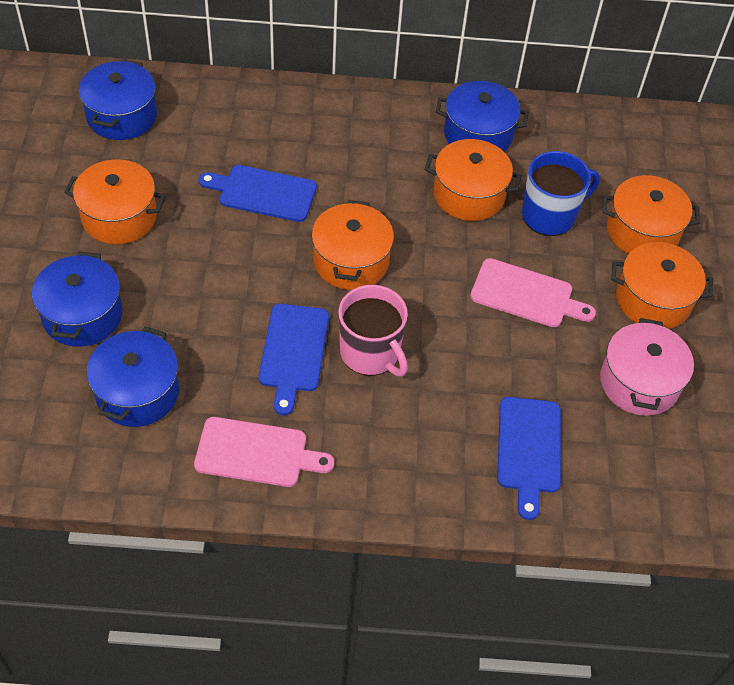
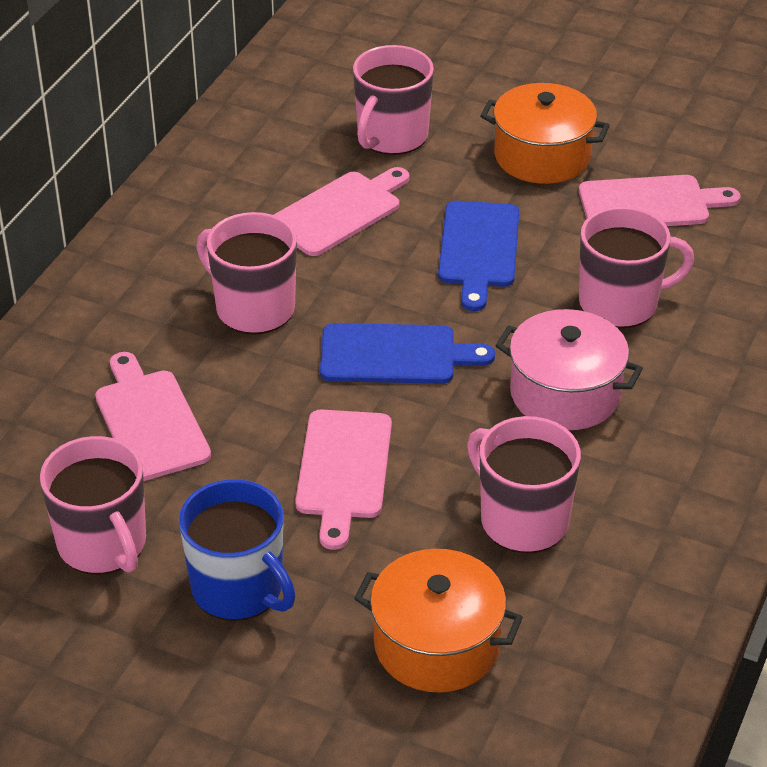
blue cutting board: [198,165,317,222] [259,304,329,415] [497,397,561,520] = 3 -> [320,323,495,384] [438,201,519,311] = 2
blue pot: [32,251,123,347] [79,60,157,140] [87,327,179,427] [436,81,529,152] = 4 -> none = 0
orange pot: [64,159,166,244] [311,200,394,290] [425,139,522,221] [603,175,700,254] [611,242,713,329] = 5 -> [354,549,523,693] [480,83,610,184] = 2
pink cutting board: [194,417,334,487] [470,258,596,327] = 2 -> [95,352,211,481] [274,167,409,256] [295,410,392,550] [579,175,741,226] = 4
pink mug: [338,285,408,376] = 1 -> [40,436,146,575] [196,212,297,334] [353,45,434,155] [467,416,581,553] [579,207,694,328] = 5

